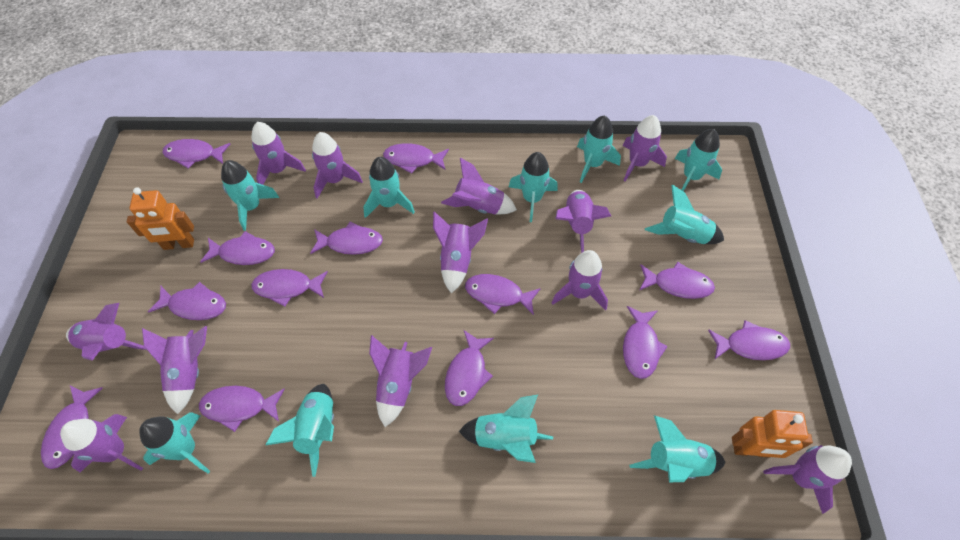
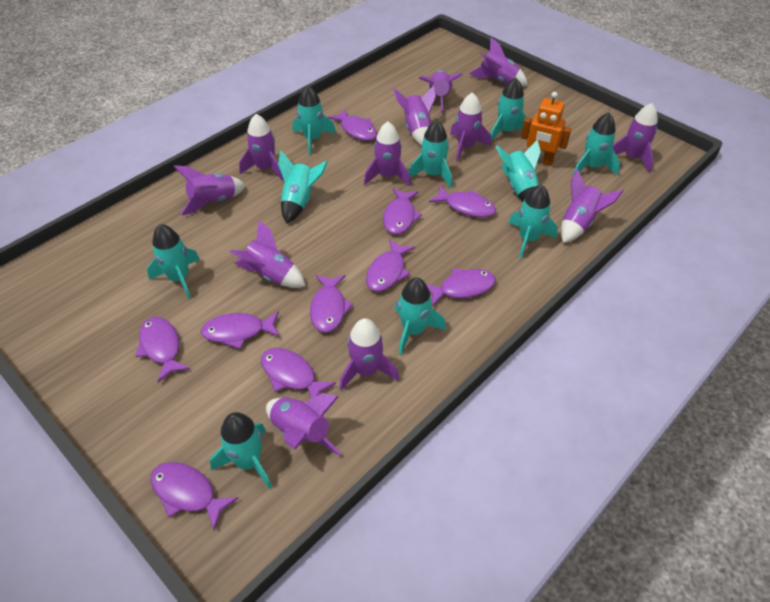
orange robot: [127,187,194,250] [732,410,813,458] = 2 -> [521,92,571,166] = 1
purple fish: [41,385,103,469] [148,282,226,320] [163,139,230,169] [199,386,285,432] [200,231,275,265] [251,269,328,307] [310,222,383,255] [383,143,449,174] [445,330,494,406] [465,274,541,315] [623,306,668,379] [640,262,715,299] [708,320,790,360] = 13 -> [136,317,190,382] [151,462,238,530] [201,311,280,349] [261,348,336,399] [310,275,353,333] [328,108,377,141] [366,239,415,292] [383,188,422,235] [426,268,496,307] [429,186,496,218] = 10

